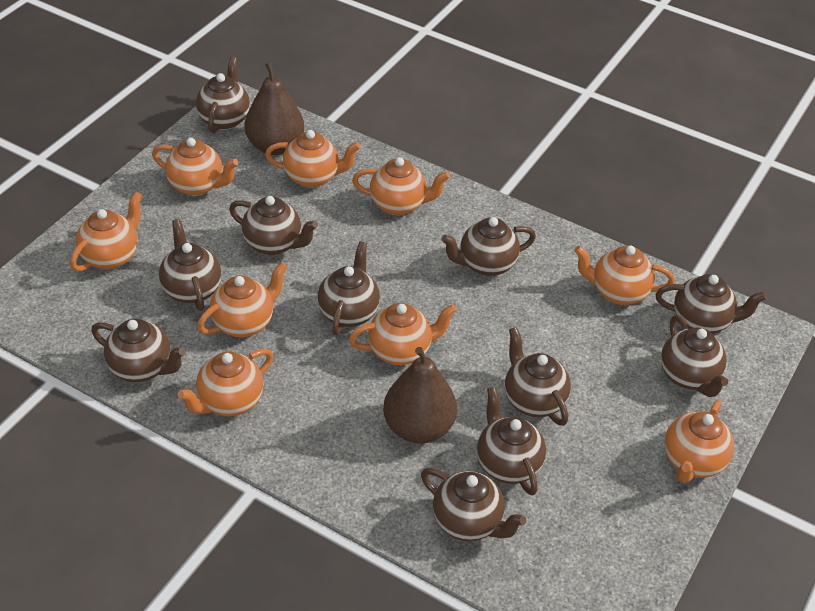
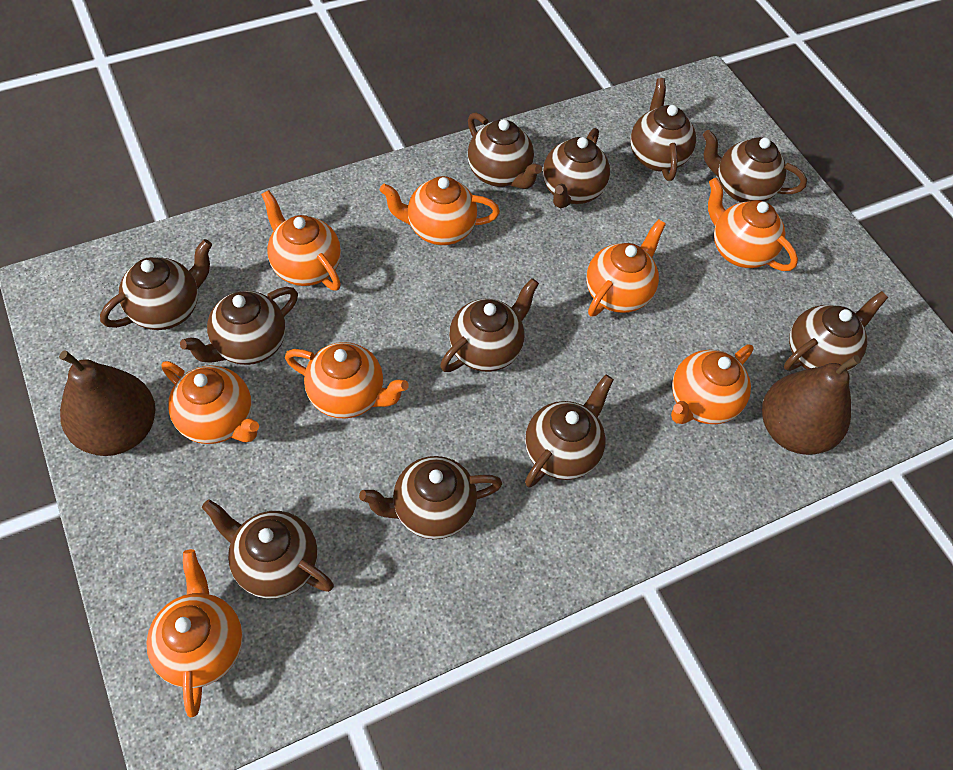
orange teapot: [70,191,142,272] [152,138,239,196] [177,348,273,416] [197,262,287,337] [265,130,361,188] [349,303,457,365] [352,157,450,216] [574,246,675,305] [665,400,734,483] = 9 -> [147,549,243,717] [161,361,259,444] [261,190,341,291] [285,342,408,419] [380,176,500,245] [586,219,666,317] [671,345,754,424] [708,178,798,271] = 8

